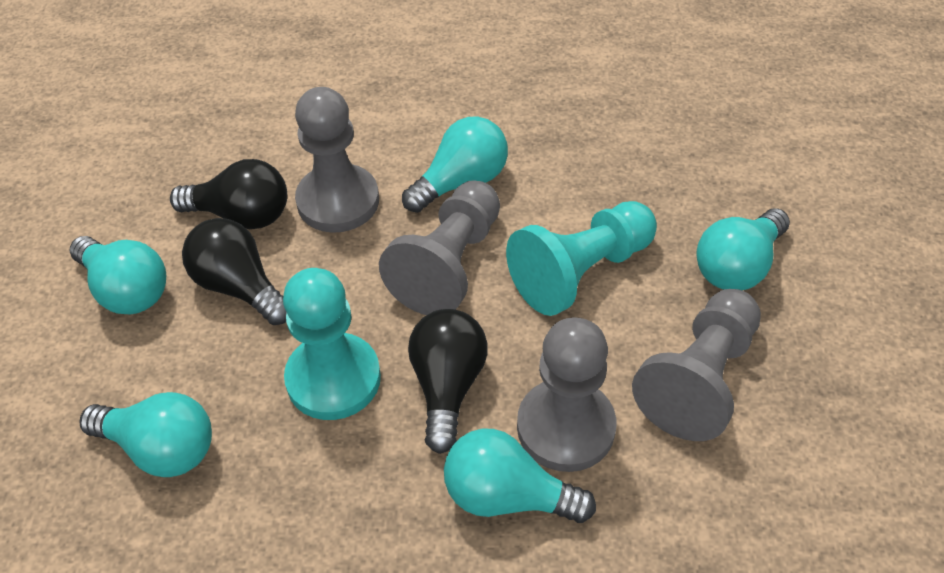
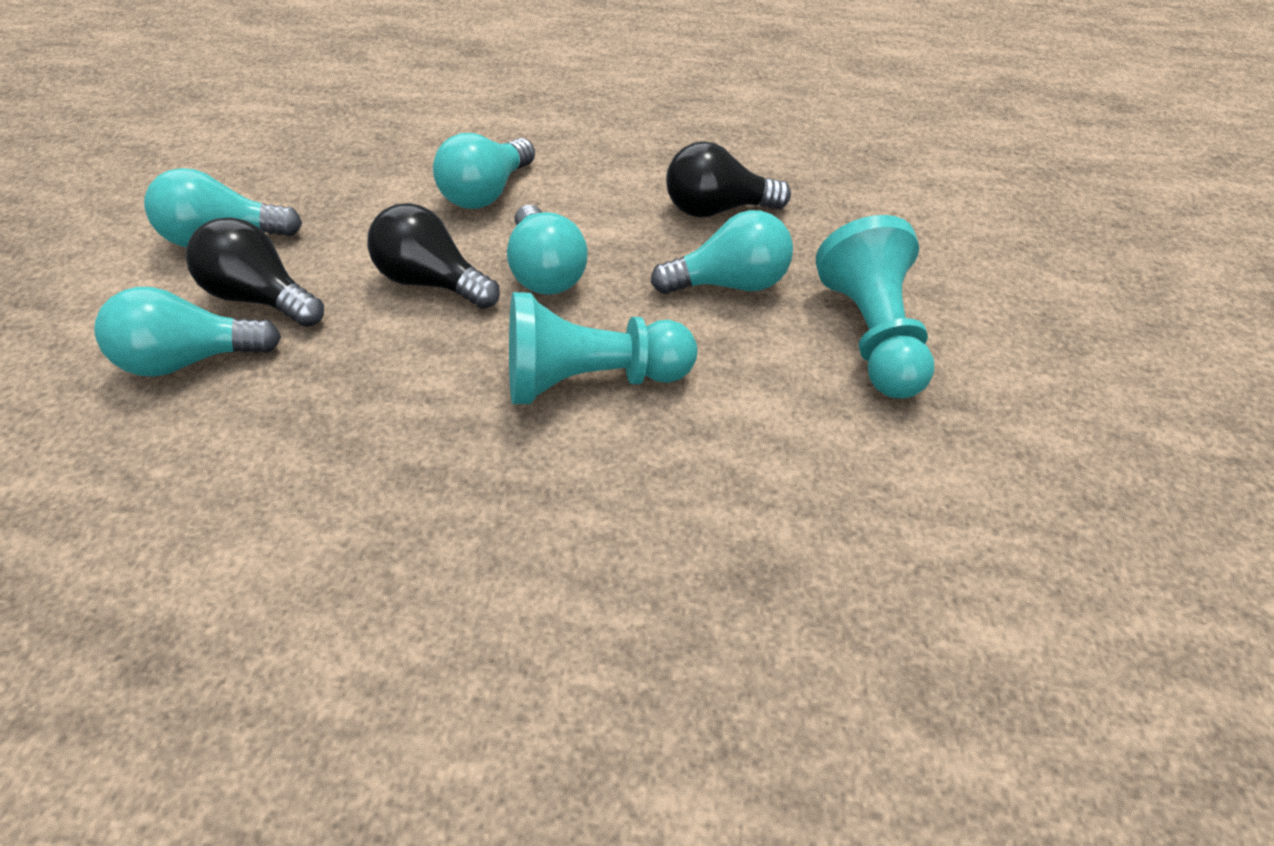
grey pawn: [295,87,379,233] [379,180,500,315] [517,317,616,472] [632,289,761,441] = 4 -> none = 0

